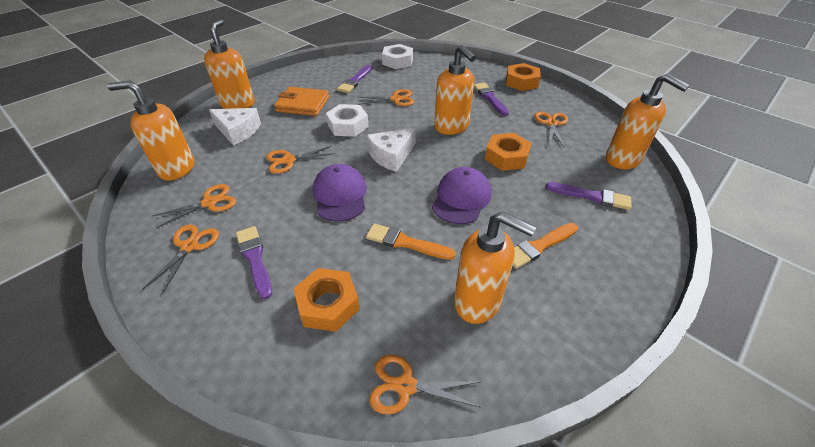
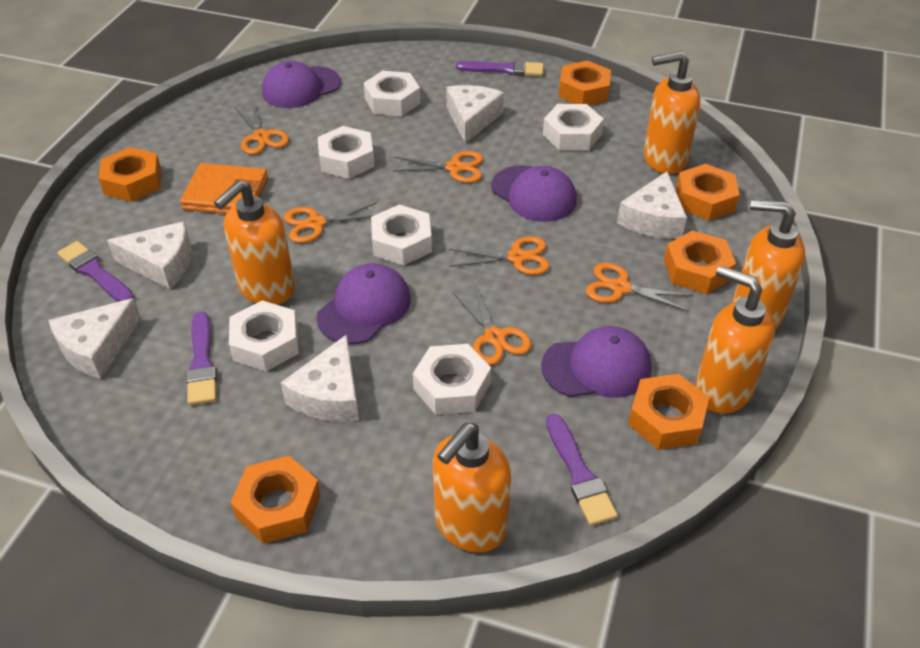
orange brush: [366,224,456,260] [512,223,578,269] = 2 -> none = 0
orange nut: [294,268,360,332] [485,133,532,171] [506,63,541,91] = 3 -> [98,147,162,202] [230,456,321,544] [559,60,611,106] [628,374,709,450] [664,230,736,294] [676,164,740,221] = 6
purple cap: [313,164,367,222] [432,167,492,224] = 2 -> [262,61,341,108] [317,263,411,344] [491,165,577,222] [541,326,651,398] = 4
white cheese: [209,108,261,146] [367,128,416,172] = 2 -> [49,298,141,379] [107,221,191,289] [281,334,359,422] [446,85,504,143] [617,172,687,239] = 5
white nut: [326,104,369,137] [382,44,413,69] = 2 -> [229,301,299,371] [318,126,374,179] [364,71,420,116] [371,204,432,266] [413,344,491,415] [543,104,604,150] = 6

